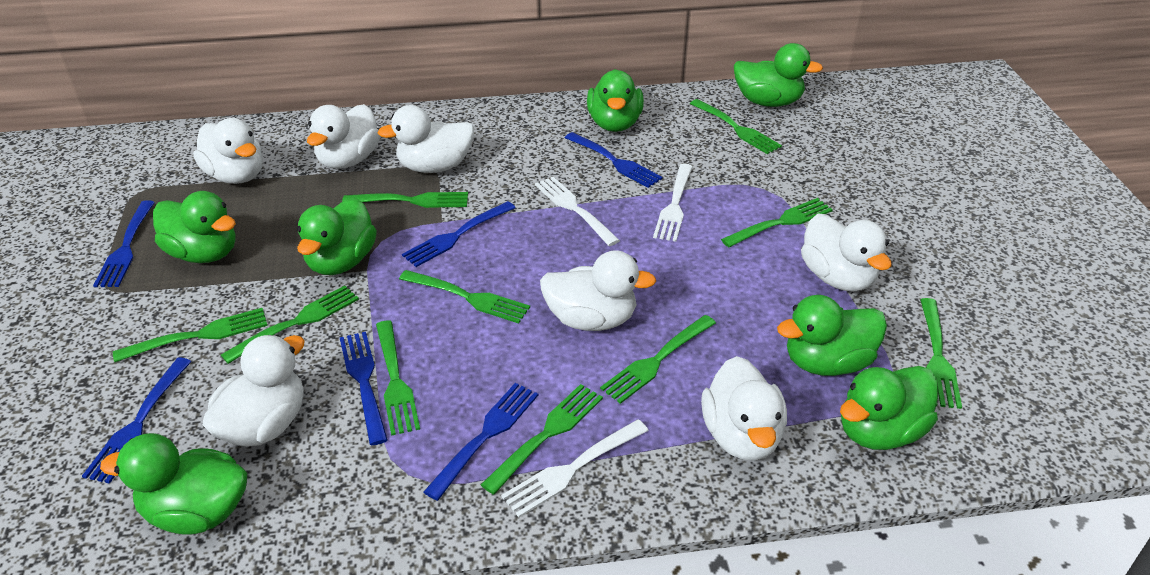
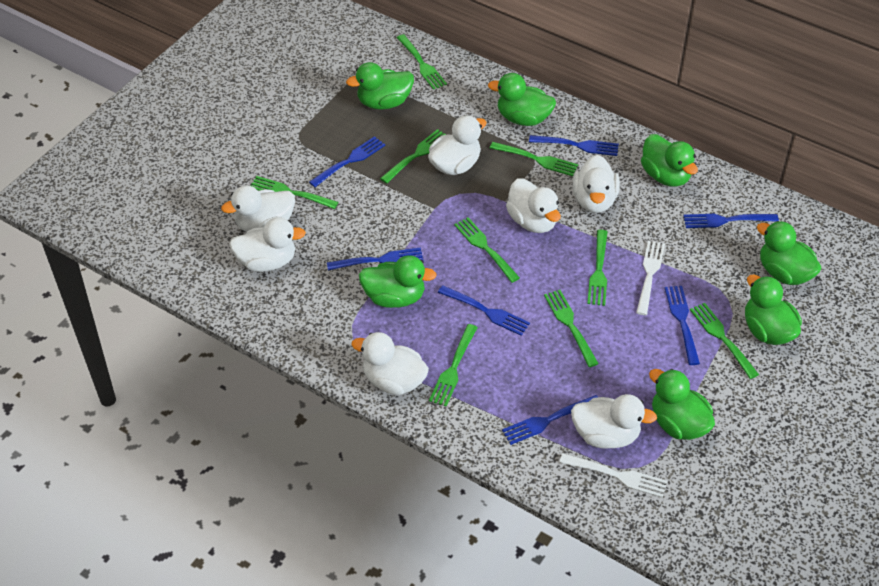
blue fork: [82,358,192,484] [93,200,155,287] [339,332,388,445] [402,201,515,267] [424,383,538,501] [565,132,663,188] = 6 -> [309,136,385,187] [327,247,424,271] [438,285,530,336] [502,395,598,445] [529,135,619,156] [665,286,700,365] [683,214,779,228] = 7
green fork: [113,308,268,362] [221,285,359,364] [342,192,468,208] [376,321,420,436] [399,270,530,323] [481,384,603,495] [600,315,716,404] [690,99,782,154] [721,198,833,247] [920,298,962,409] = 10 -> [250,176,338,209] [380,129,446,183] [397,34,447,90] [429,324,478,407] [454,217,520,283] [490,142,578,176] [544,290,599,367] [587,230,608,306] [690,303,759,379] = 9
white fork: [501,419,649,517] [535,177,620,246] [653,163,693,242] = 3 -> [559,453,667,498] [636,241,665,315] = 2

